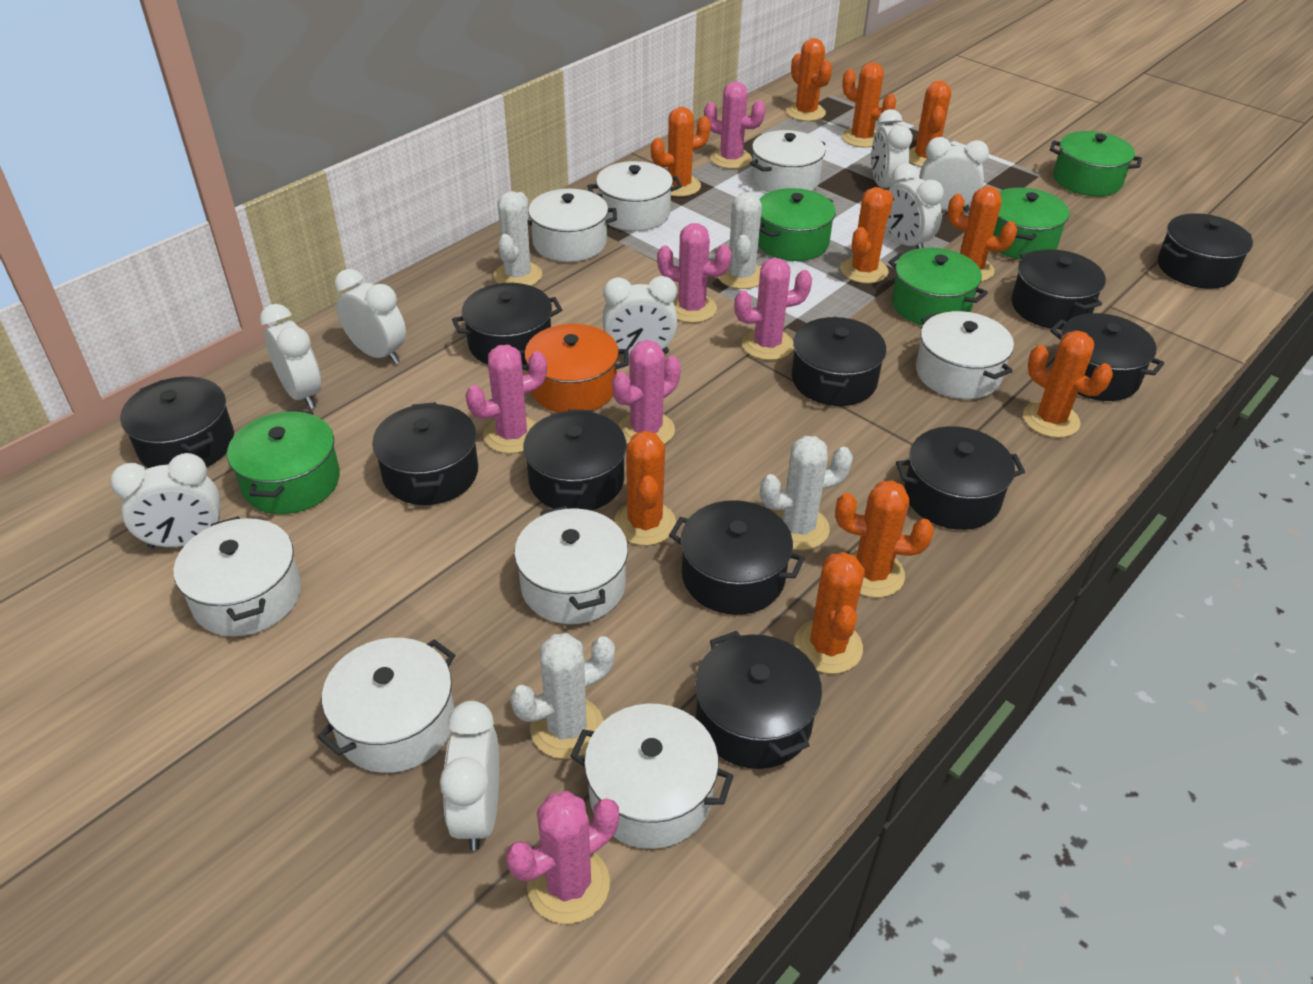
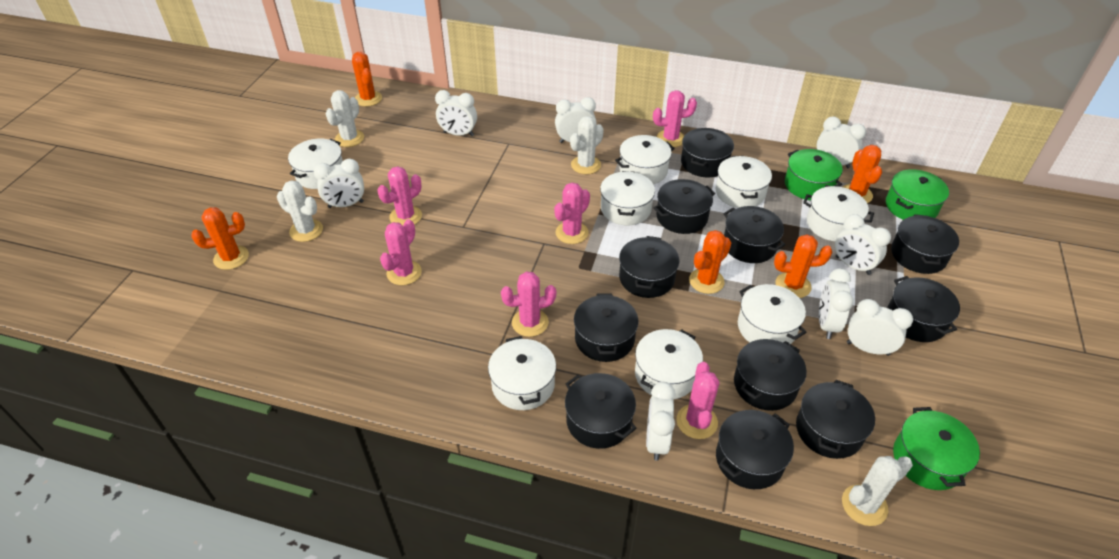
green pot: [227,410,340,514] [758,188,836,261] [888,247,988,325] [993,188,1069,259] [1050,131,1142,196] = 5 -> [785,149,843,200] [886,169,949,220] [893,407,980,490] = 3
orange cactus: [614,431,676,546] [651,107,711,197] [787,38,832,121] [794,552,865,674] [835,480,934,598] [840,187,893,284] [842,62,896,148] [909,81,951,167] [947,186,1017,282] [1023,331,1113,438] = 10 -> [191,207,249,270] [352,52,382,107] [689,230,731,294] [774,234,832,298] [843,145,882,203] = 5
orange pot: [518,324,629,413] = 1 -> none = 0

